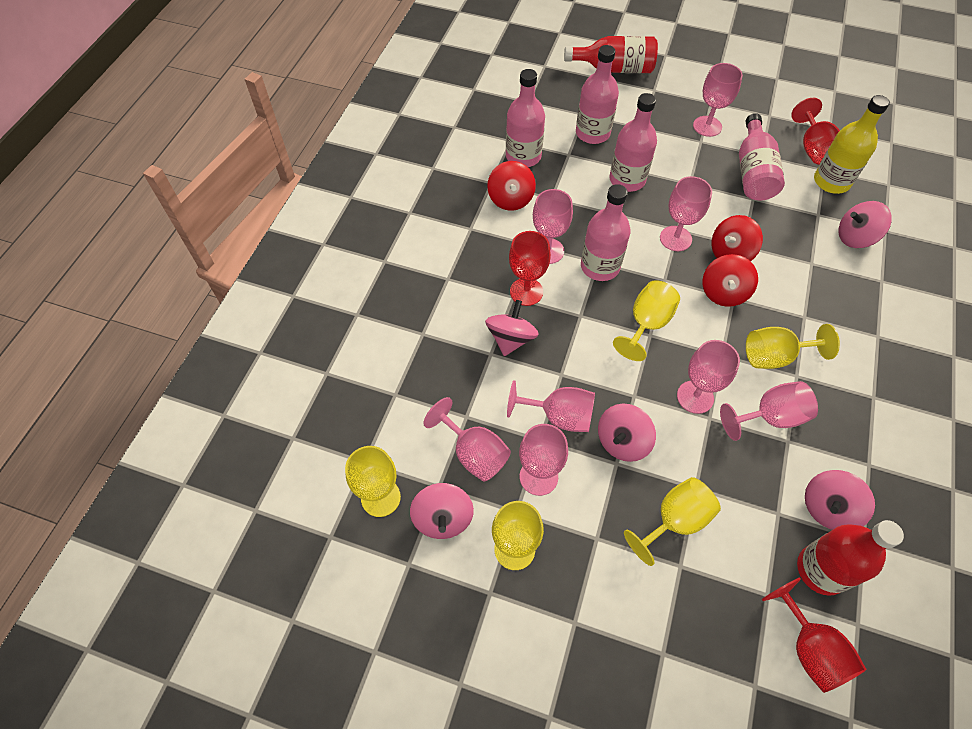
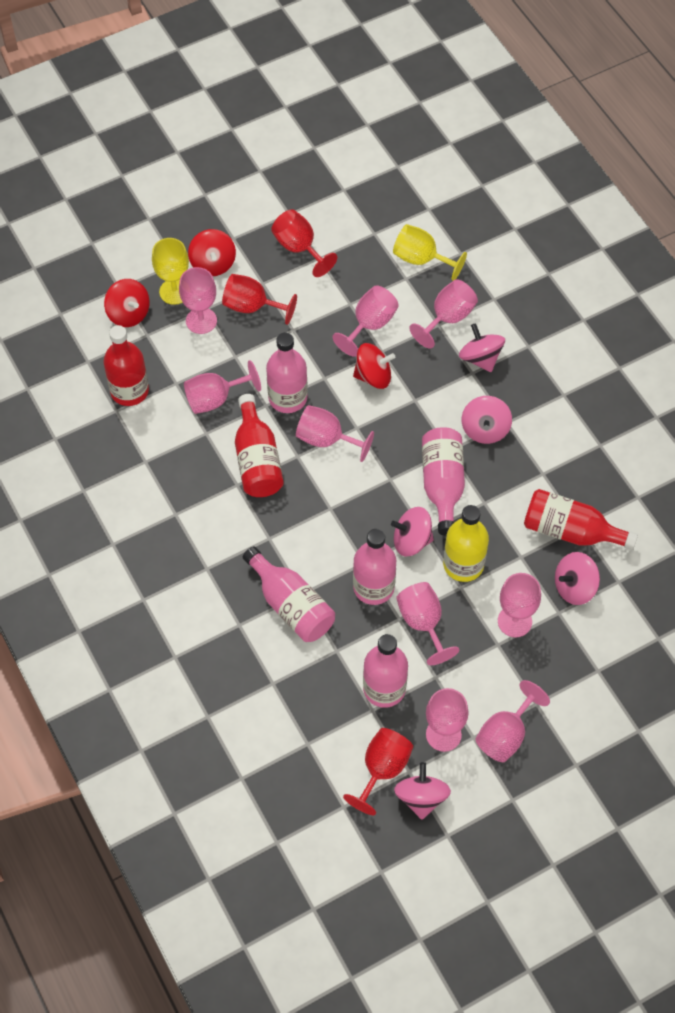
pink goblet: [423,397,511,482] [507,380,595,432] [519,424,568,496] [533,189,573,264] [660,176,712,251] [677,340,740,414] [693,63,743,137] [720,381,818,441] = 8 -> [179,267,217,334] [184,360,261,414] [296,405,374,462] [332,286,399,357] [396,582,459,665] [409,279,478,349] [426,688,469,752] [476,680,550,762] [498,573,541,637] = 9
red bottle: [564,36,658,73] [797,520,904,596] = 2 -> [103,325,149,406] [235,394,284,497] [524,489,638,550] = 3
yellow goblet: [345,446,401,517] [492,501,544,570] [613,280,680,361] [624,477,721,566] [746,324,840,369] = 5 -> [152,238,189,305] [393,224,467,281] = 2

